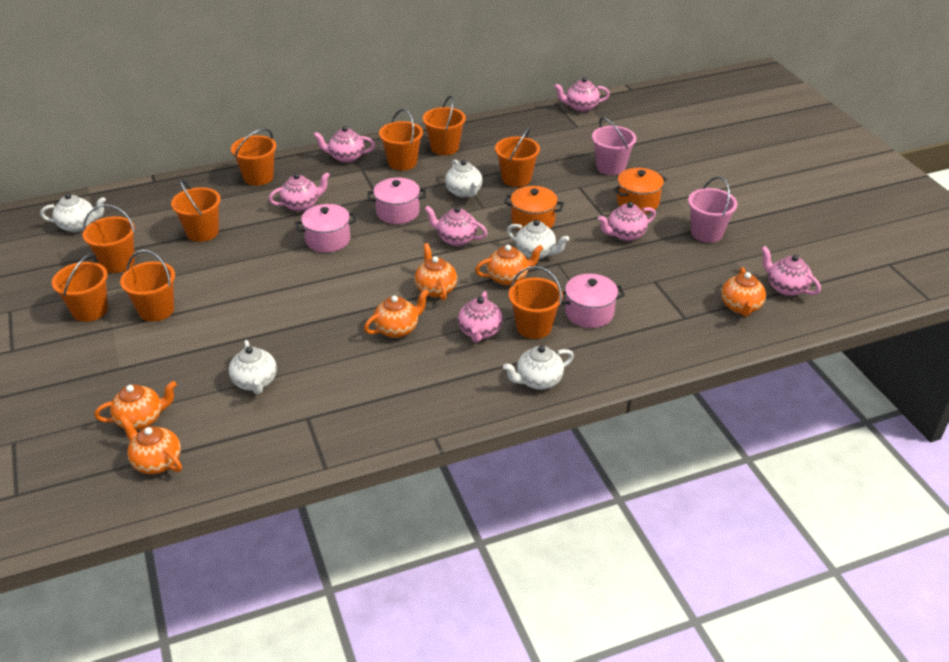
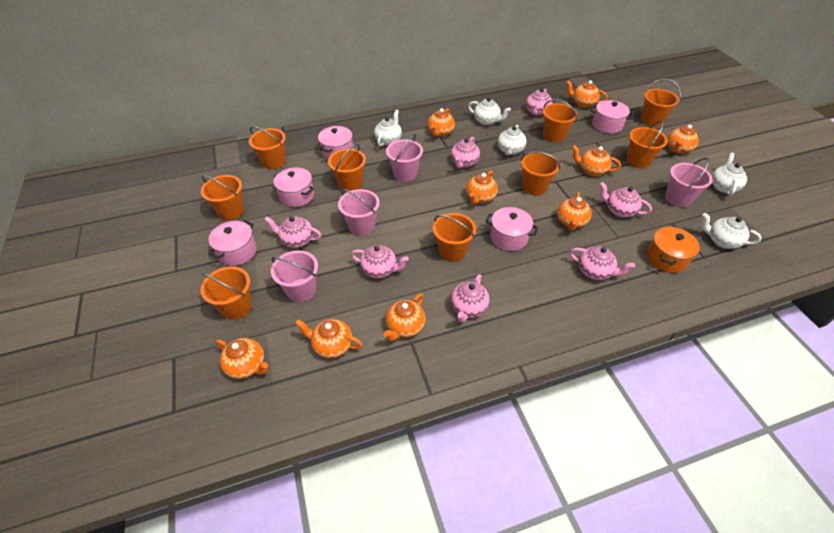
orange pot: [504,186,564,230] [613,168,667,213] = 2 -> [647,227,700,273] = 1
orange teapot: [94,381,177,430] [120,415,182,474] [364,289,429,338] [415,243,457,301] [475,245,543,285] [721,267,766,317] = 6 -> [215,338,268,379] [295,319,363,358] [383,294,425,341] [428,108,455,137] [466,171,498,204] [557,192,592,231] [566,80,608,108] [572,145,621,176] [667,125,699,154] = 9
pink bucket: [592,117,636,175] [688,176,737,243] = 2 -> [271,251,318,302] [338,189,379,236] [386,134,423,182] [665,158,713,207] = 4
pink pot: [295,204,357,253] [368,178,426,224] [562,274,625,328] = 3 -> [208,220,257,266] [274,167,314,207] [318,126,353,160] [485,207,538,251] [591,100,633,134] = 5

